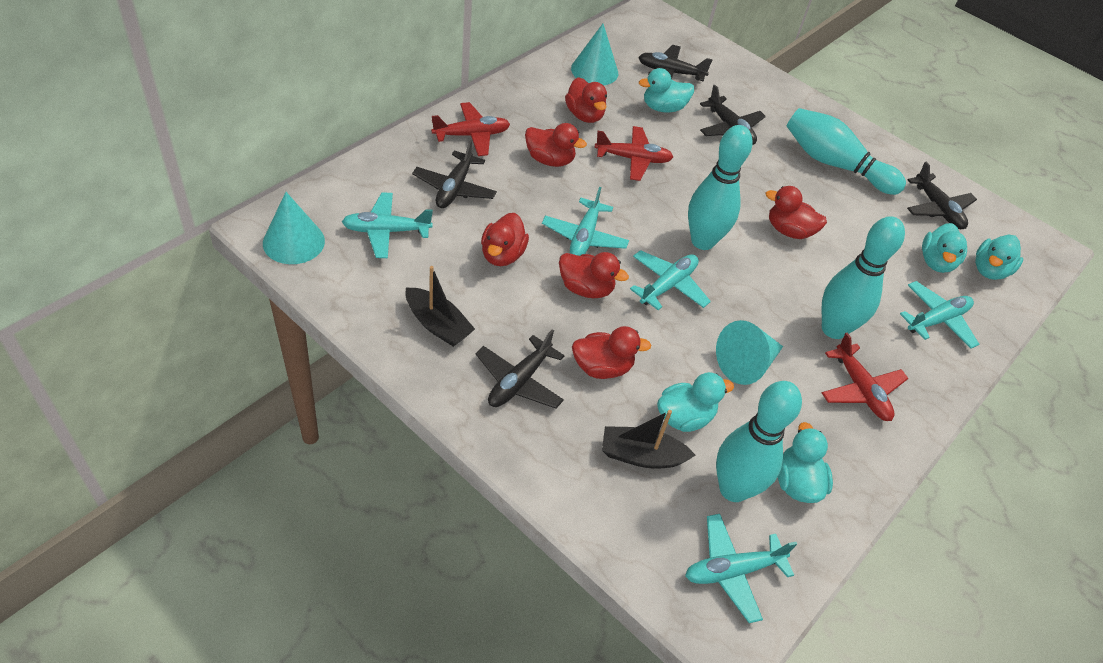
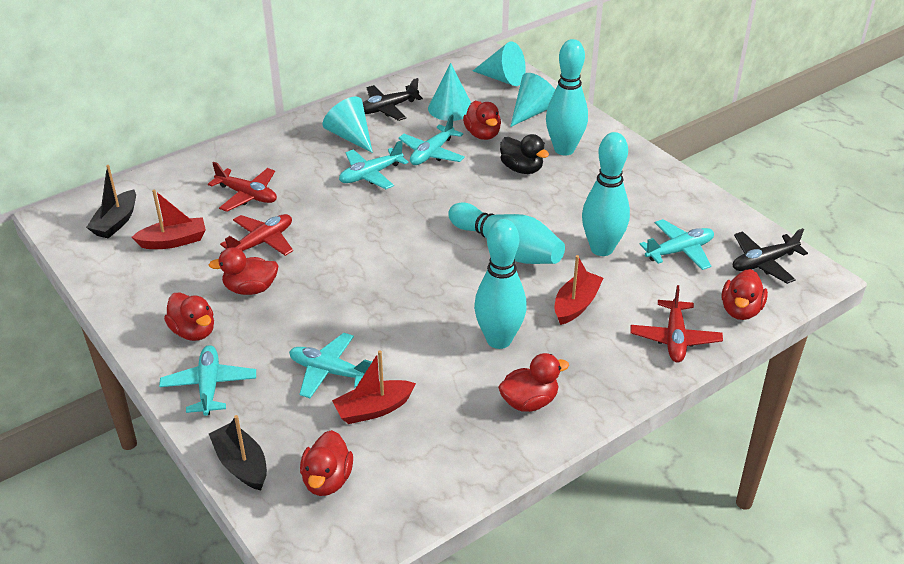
black duck: none = 0 -> [500,134,549,174] = 1
black plane: [412,139,497,208] [476,329,565,408] [639,45,713,82] [700,85,766,145] [907,162,977,229] = 5 -> [363,78,423,121] [733,228,808,284] = 2
red boat: none = 0 -> [131,189,206,249] [332,351,416,424] [555,255,603,325] = 3
turquoise cone: [263,192,325,264] [571,24,618,86] [716,320,783,385] = 3 -> [323,96,373,153] [428,63,471,121] [473,42,526,86] [510,73,555,127] = 4
turquoise duck: [639,68,694,112] [657,372,734,432] [778,422,833,503] [922,223,967,273] [975,234,1023,280] = 5 -> none = 0

